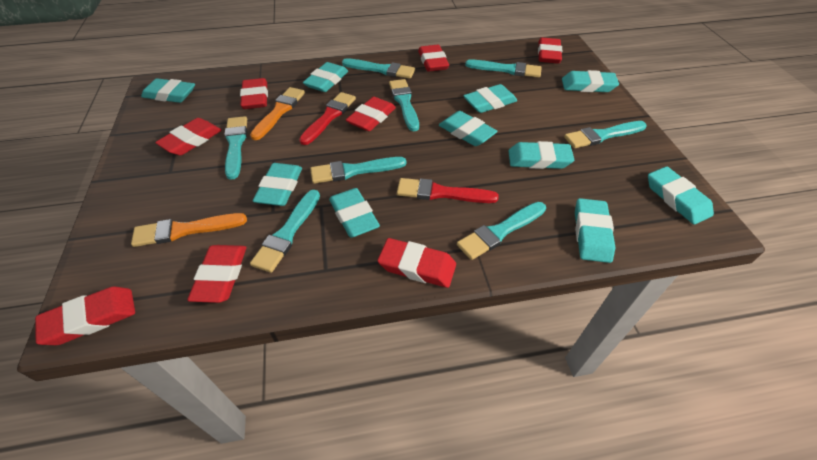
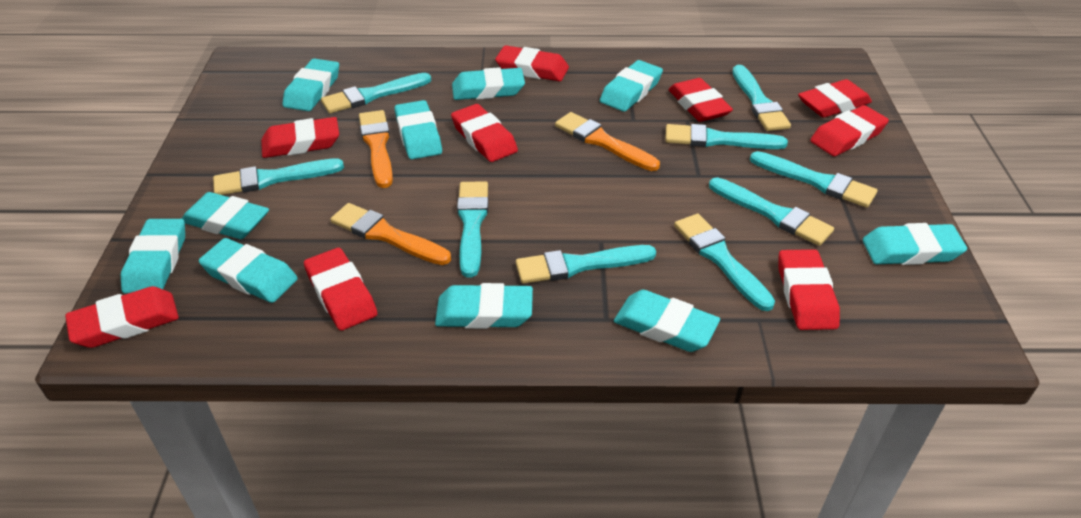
orange brush: [131,213,247,247] [250,87,305,140] = 2 -> [330,203,451,265] [359,110,393,188] [555,112,660,171] = 3
red brush: [299,92,356,145] [397,178,499,203] = 2 -> none = 0
red eraser: [35,287,135,345] [155,118,222,156] [187,245,246,303] [240,78,268,109] [346,97,396,131] [378,238,456,288] [418,45,449,72] [538,37,562,64] = 8 -> [65,286,179,348] [261,117,339,158] [304,248,378,330] [451,104,518,162] [495,45,569,81] [668,78,733,122] [778,249,840,330] [798,79,872,118] [810,105,889,156] = 9
turquoise brush: [224,116,247,180] [250,190,320,273] [310,157,406,184] [342,58,415,79] [389,79,419,132] [457,202,546,260] [465,59,542,78] [564,121,647,148] = 8 -> [213,158,344,195] [321,73,431,113] [457,181,488,277] [516,245,656,284] [665,124,788,149] [674,214,775,311] [709,177,834,246] [732,65,791,131] [750,151,877,208] = 9

